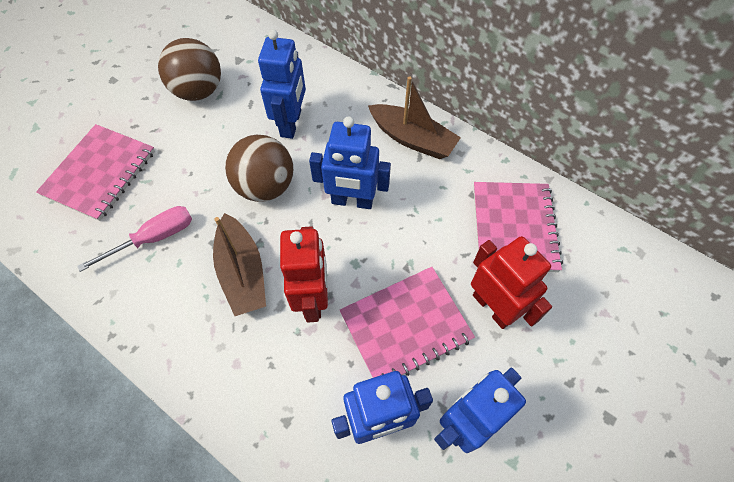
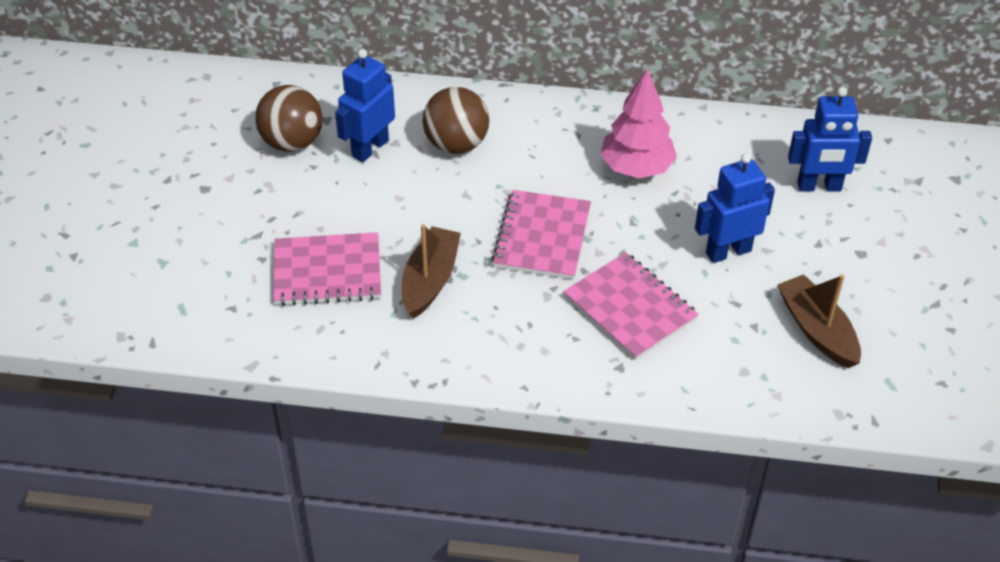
blue robot: [258,29,306,139] [309,116,391,209] [331,371,433,444] [434,368,526,453] = 4 -> [335,49,395,162] [695,153,775,263] [788,87,872,191] = 3
pink screwdriver: [77,206,192,272] = 1 -> none = 0
pink tree: none = 0 -> [600,68,677,178] = 1
red robot: [280,226,328,323] [471,236,552,329] = 2 -> none = 0

